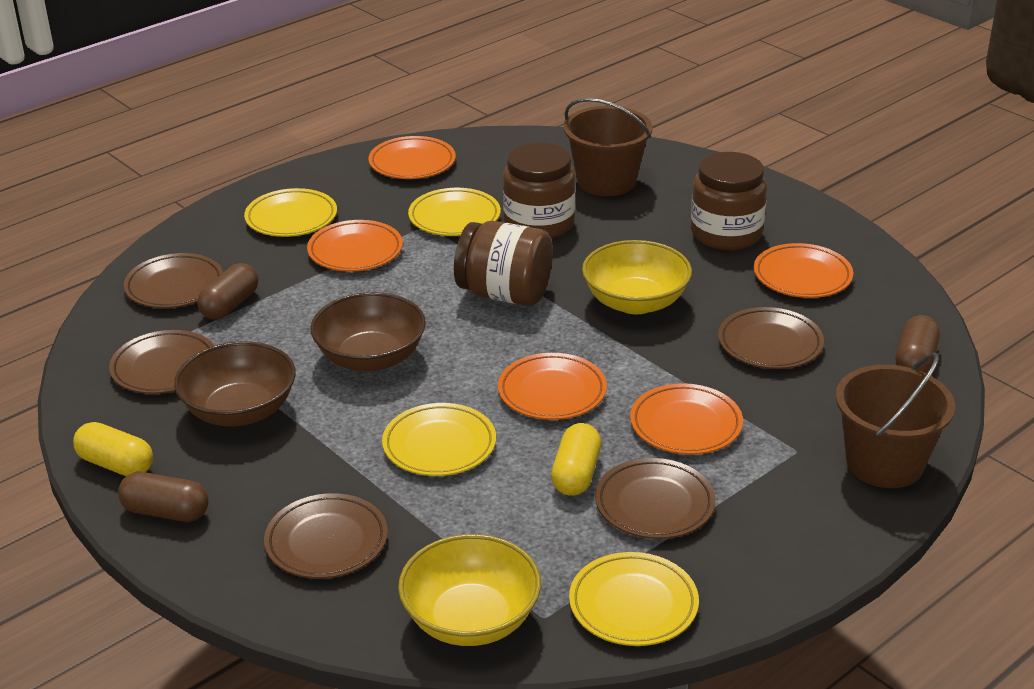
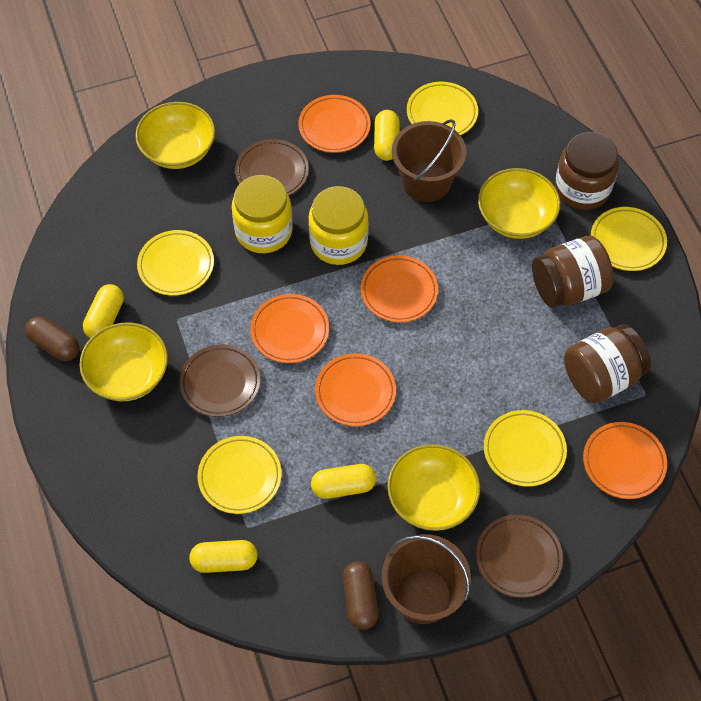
brown bowl: [174,341,296,426] [310,292,426,372] = 2 -> none = 0
brown capsule: [118,472,208,522] [197,263,258,320] [896,315,940,374] = 3 -> [25,317,79,361] [343,561,379,630] = 2
brown plate: [109,330,214,394] [124,253,223,308] [264,493,388,579] [595,458,715,539] [718,307,824,369] = 5 -> [180,345,260,417] [235,139,309,196] [476,515,563,598] = 3
yellow bowl: [398,534,541,646] [582,240,692,314] = 2 -> [79,323,168,401] [135,102,215,169] [387,444,480,531] [478,168,560,239] = 4
yellow capsule: [73,422,153,476] [551,423,601,496] = 2 -> [83,284,124,338] [189,540,258,573] [311,464,376,499] [374,110,400,161] = 4
yellow jar: none = 0 -> [231,175,293,253] [309,186,369,265] = 2
yellow plate: [244,188,337,237] [382,403,496,476] [408,188,501,236] [569,552,699,646] = 4 -> [137,230,214,296] [198,436,282,514] [407,82,478,135] [484,410,567,487] [591,207,667,271] = 5

